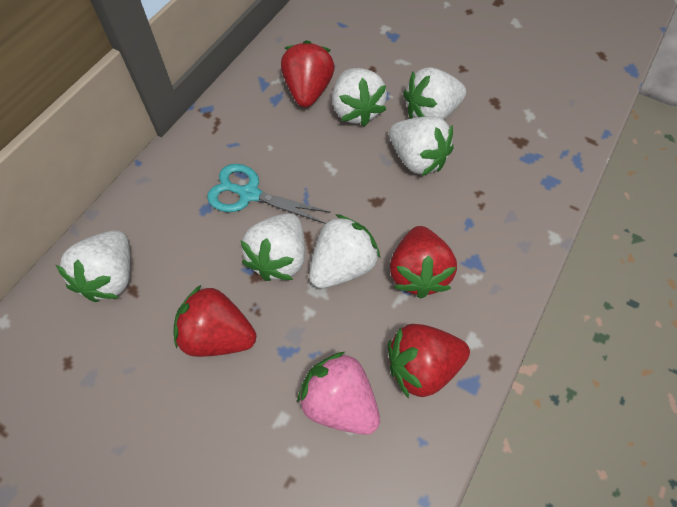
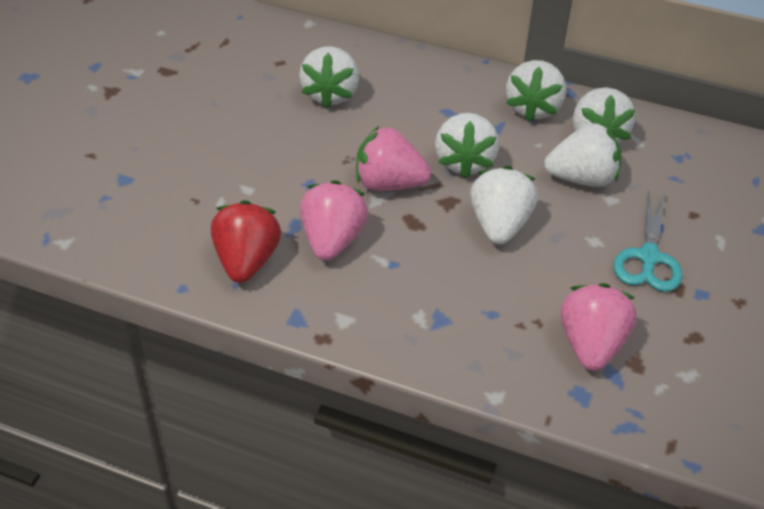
pink strawberry: [297,352,380,435] = 1 -> [300,180,368,261] [356,126,431,191] [561,283,637,371] = 3
red strawberry: [173,285,256,357] [281,40,335,107] [388,324,470,398] [390,226,457,298] = 4 -> [211,200,281,283] = 1

